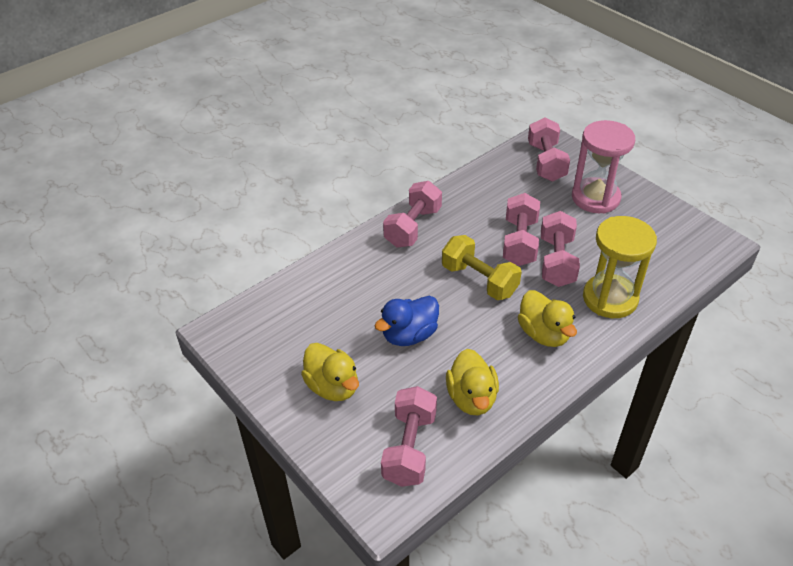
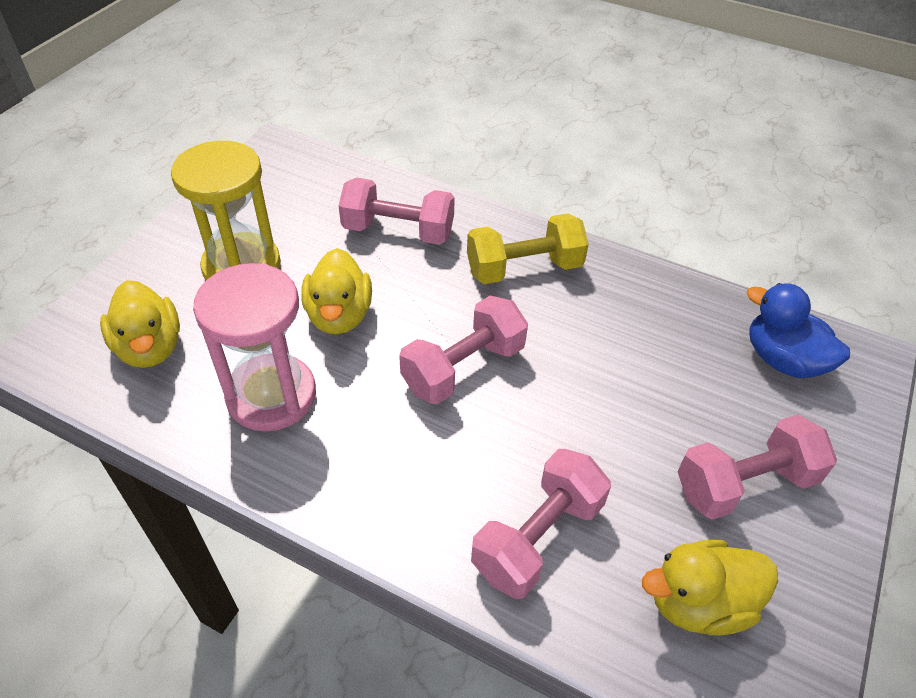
pink dumbbell: [381,386,437,487] [383,181,442,247] [503,193,540,266] [528,117,570,182] [541,211,580,287] = 5 -> [339,178,455,245] [399,296,528,405] [471,449,611,599] [677,414,837,520] = 4

